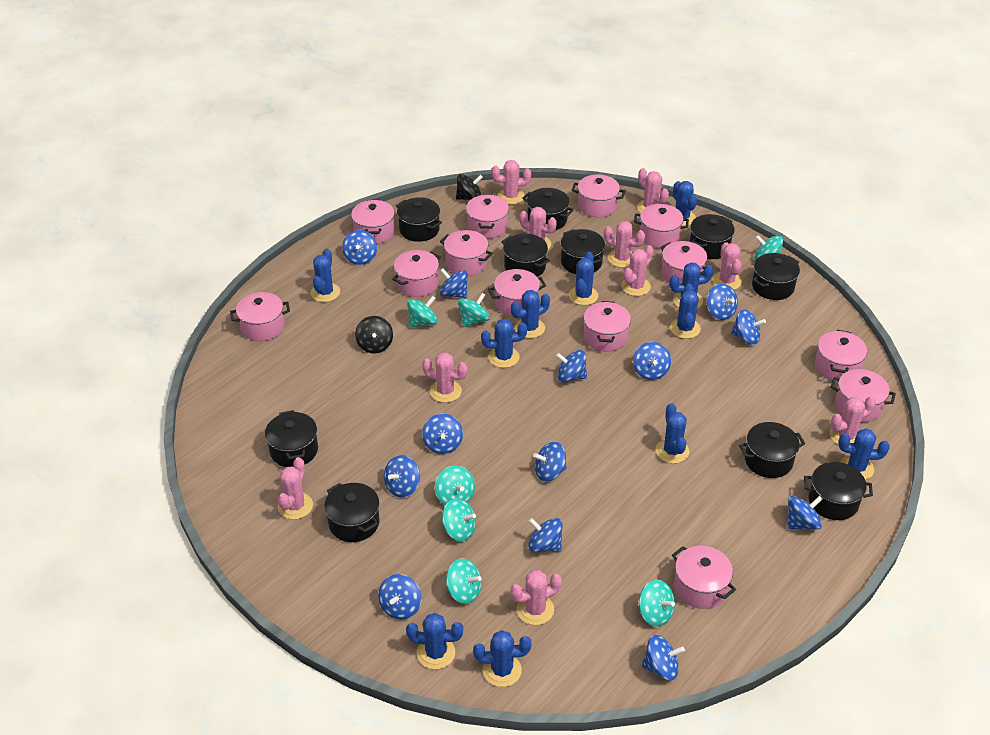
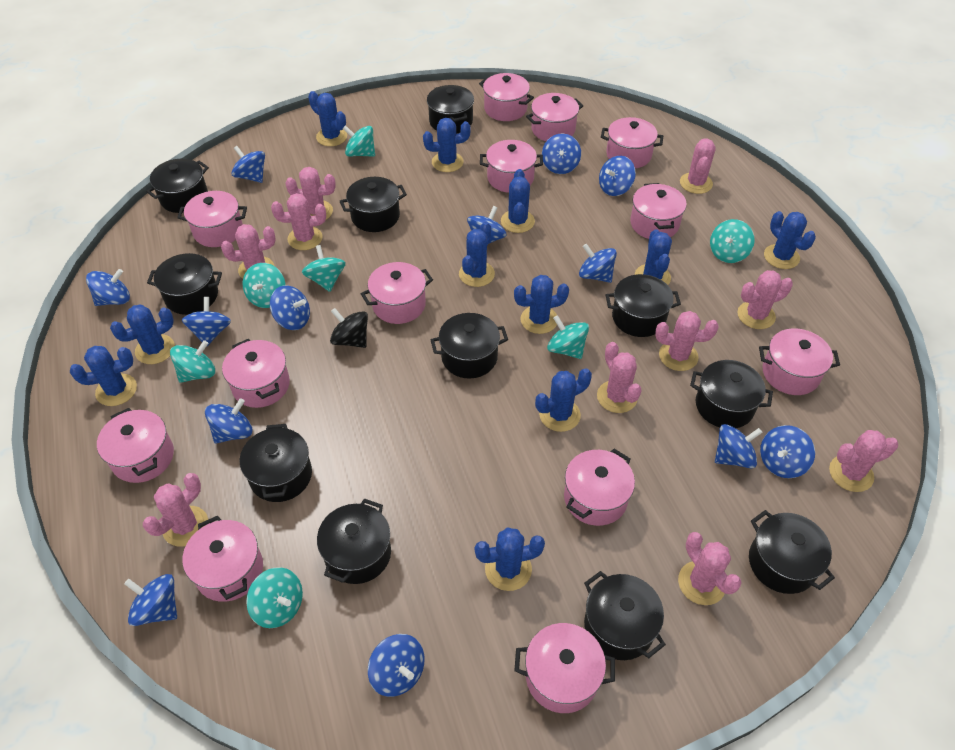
black pot: [265,410,318,467] [324,483,380,542] [396,197,442,242] [501,234,550,277] [522,188,574,230] [560,229,605,274] [690,214,735,259] [739,422,805,478] [752,253,800,300] [804,462,873,520] = 10 -> [146,159,209,213] [147,253,222,315] [240,424,312,502] [317,498,391,584] [339,177,407,232] [427,85,474,134] [430,313,508,379] [584,571,666,660] [606,274,681,337] [690,360,773,428] [749,510,835,594] = 11
black spinning top: [355,316,393,353] [456,174,483,200] = 2 -> [330,308,368,348] = 1

